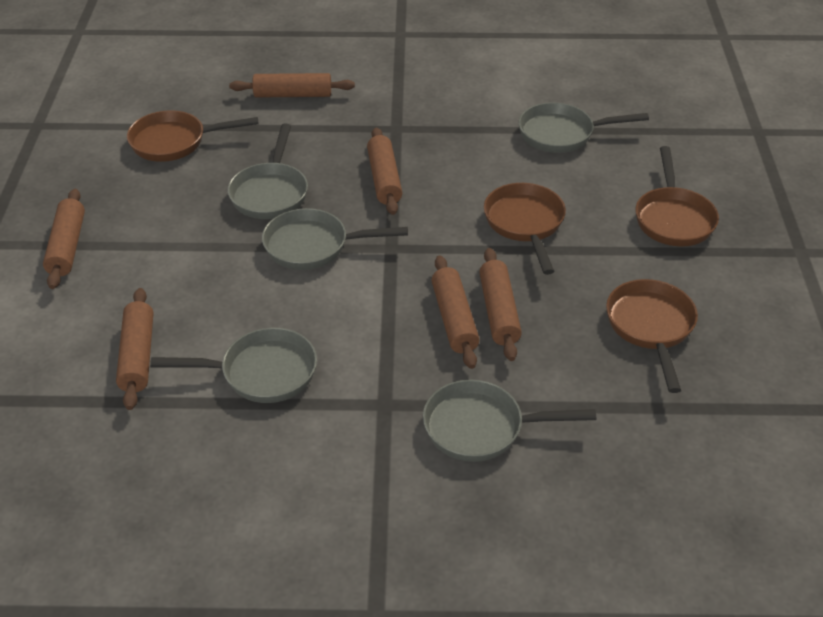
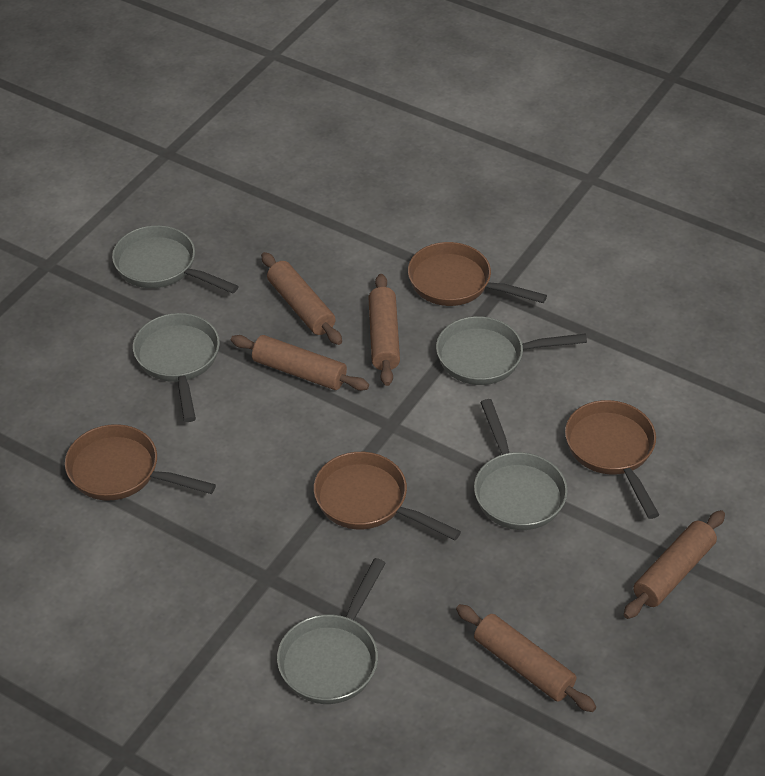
brown rolling pin: [43,189,85,289] [116,288,153,410] [229,73,355,98] [367,128,402,215] [431,255,479,369] [479,248,522,361] = 6 -> [231,335,369,391] [261,252,342,345] [368,274,400,386] [456,604,596,712] [624,510,725,619] = 5

